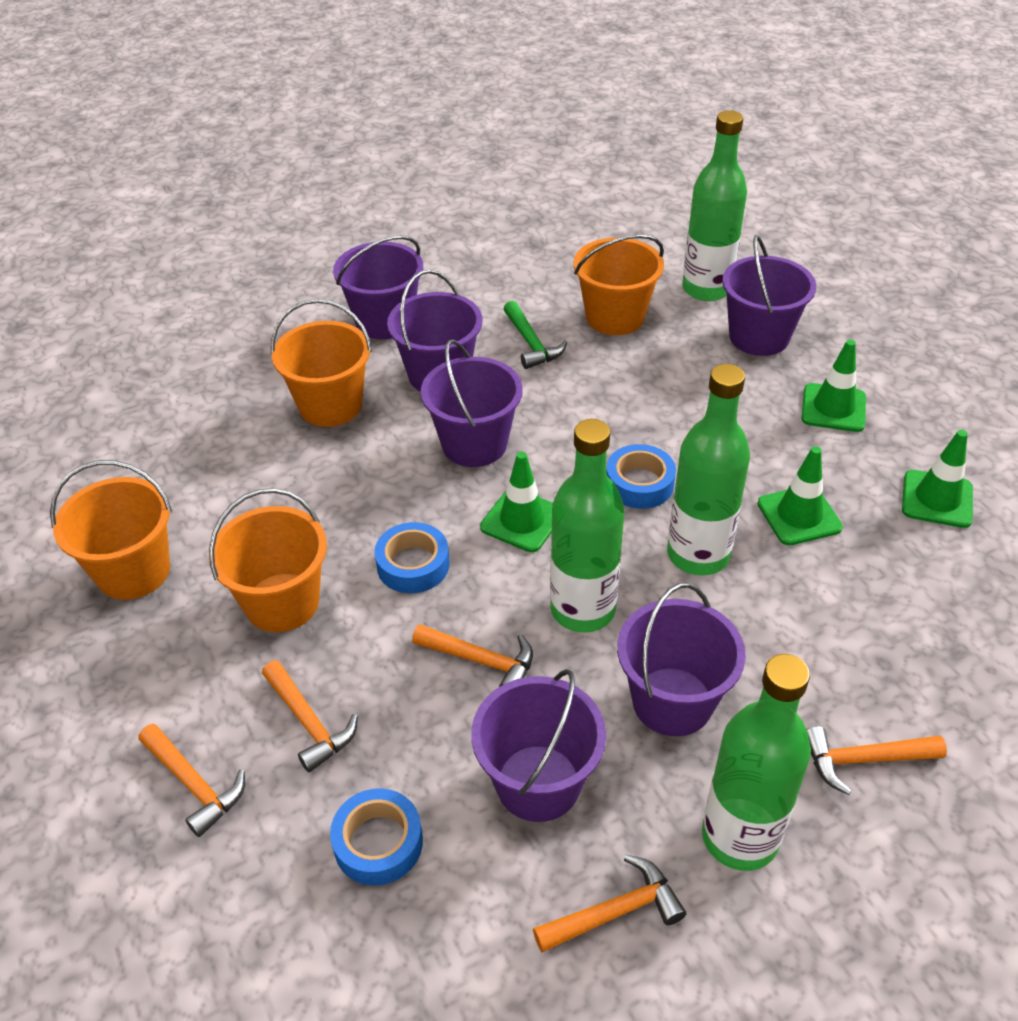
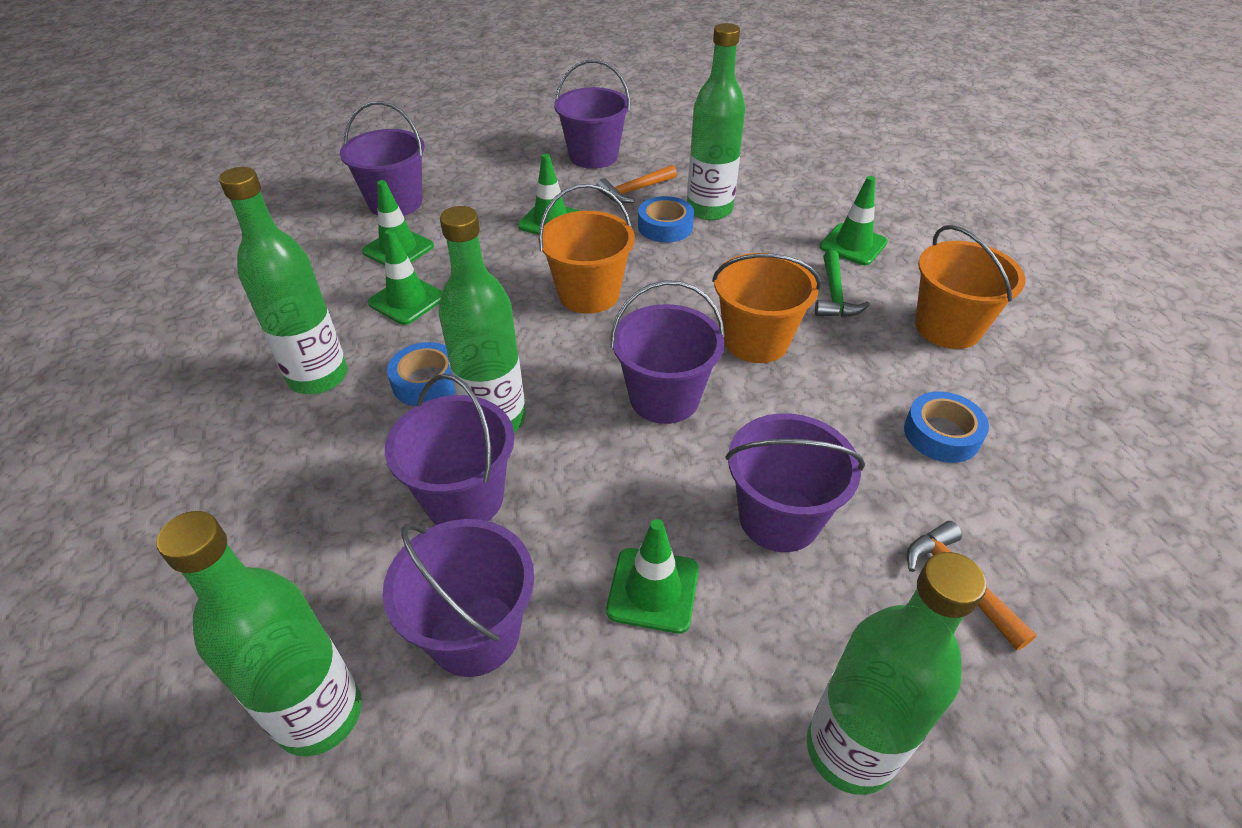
green bottle: [550,419,624,633] [667,364,750,575] [682,110,747,301] [702,654,811,871] = 4 -> [156,511,362,756] [219,167,348,394] [438,206,526,432] [687,23,745,220] [807,552,987,795] = 5
green traffic cone: [480,452,553,552] [758,446,843,545] [802,340,866,432] [902,430,973,528] = 4 -> [362,180,434,266] [368,229,442,325] [518,154,580,235] [606,519,699,634] [820,176,888,265] = 5
orange bucket: [50,460,172,600] [209,488,327,632] [271,299,372,427] [574,234,664,335] = 4 -> [538,184,635,314] [712,253,821,363] [915,225,1026,349] = 3
orange hammer: [139,724,245,837] [262,660,358,772] [412,624,533,687] [533,855,686,952] [807,726,947,795] = 5 -> [597,165,677,203] [907,521,1037,650] = 2

